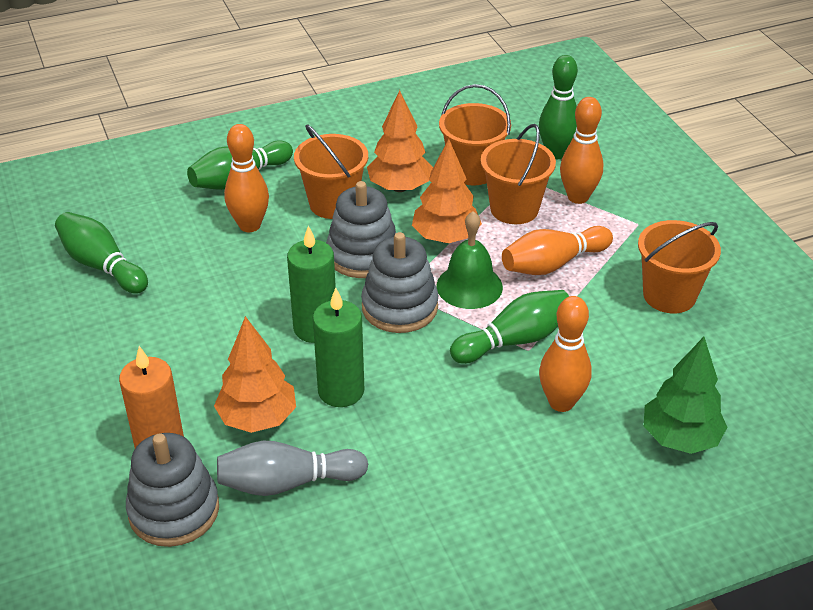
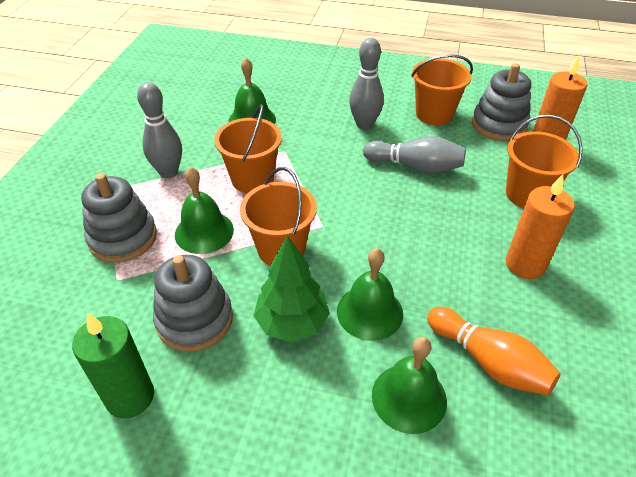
green bell: [437,211,503,309] = 1 -> [175,167,234,254] [228,57,276,124] [337,248,403,341] [372,337,447,434] = 4
green bowling pin: [55,212,148,294] [187,140,293,190] [450,290,569,364] [539,55,578,159] = 4 -> none = 0
green candle: [287,226,336,343] [313,288,364,407] = 2 -> [72,313,154,418] = 1
grey bowling pin: [217,440,368,496] = 1 -> [137,82,182,178] [349,38,384,130] [363,136,466,174] = 3
orange bowling pin: [224,124,269,232] [502,226,613,275] [539,296,592,412] [560,97,603,204] = 4 -> [427,307,561,396] = 1
orange candle: [119,346,184,448] = 1 -> [506,174,575,279] [533,56,588,140] = 2
orange tree: [214,316,296,433] [367,90,433,192] [412,139,482,243] = 3 -> none = 0

